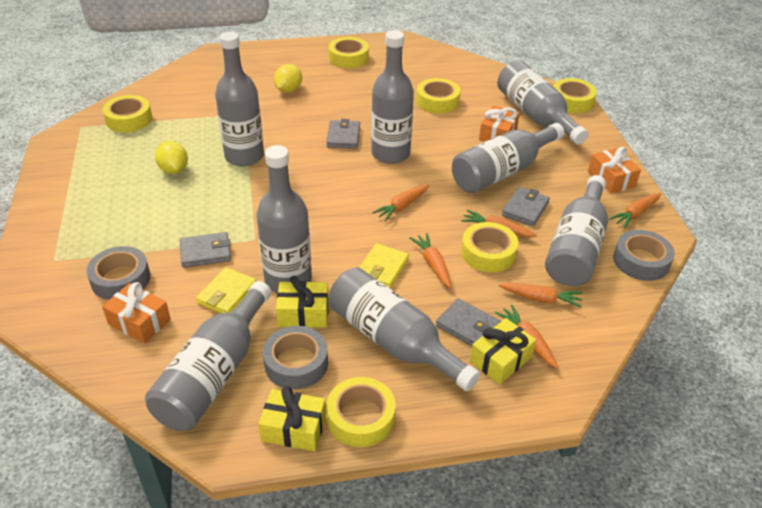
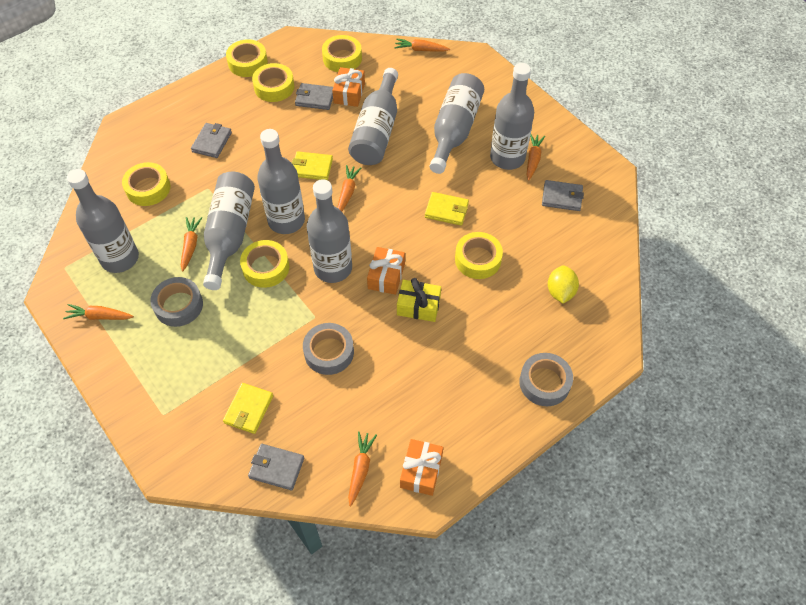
grey bottle: [145,281,272,431] [215,32,264,166] [256,145,312,293] [329,267,480,391] [371,30,414,164] [452,123,564,193] [497,61,588,144] [545,175,608,286] = 8 -> [67,169,139,273] [203,171,255,290] [257,129,305,234] [307,179,352,283] [348,68,398,165] [430,73,484,174] [490,63,534,170] = 7
yellow gift: [258,386,326,451] [276,276,329,327] [470,318,536,384] = 3 -> [397,278,441,322] = 1
yellow lemon: [155,141,188,174] [274,64,302,93] = 2 -> [548,265,579,303] = 1
yellow wallet: [196,267,257,313] [359,243,409,288] = 2 -> [223,383,273,434] [292,151,333,180] [425,192,469,226] = 3

